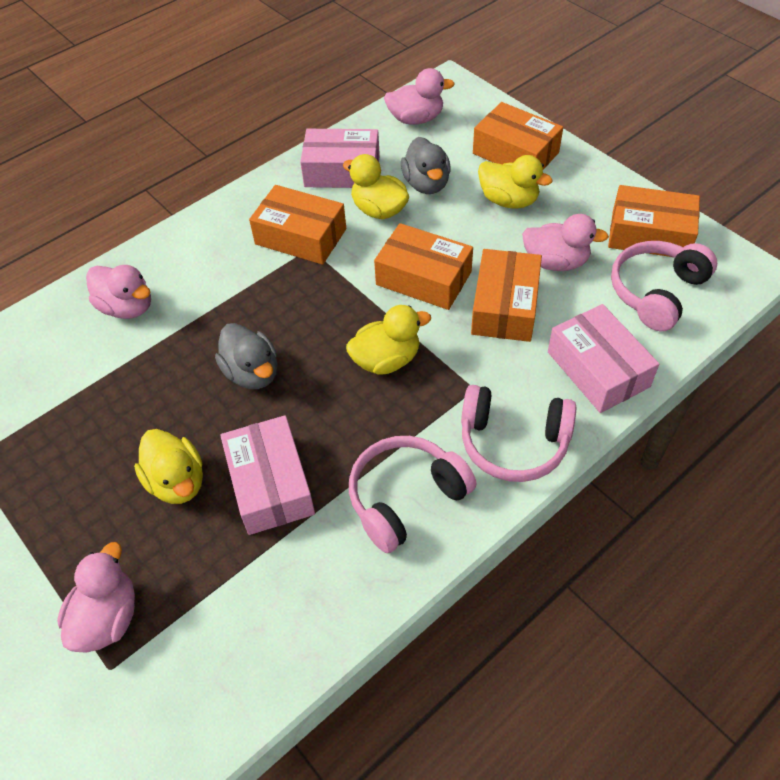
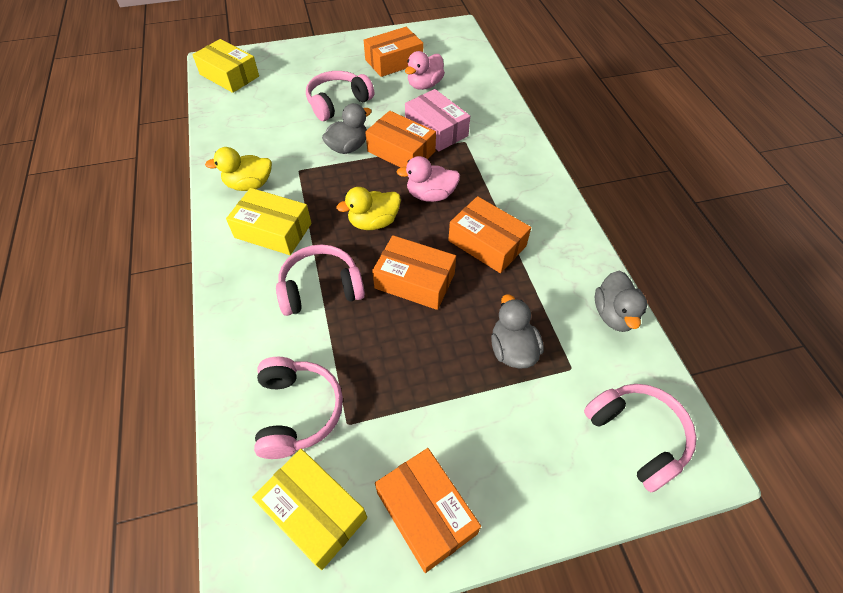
grey duck: [215,323,278,389] [401,137,451,194] = 2 -> [322,103,372,154] [491,294,544,369] [595,271,647,332] = 3
pink box: [220,415,315,535] [300,129,380,188] [548,304,659,413] = 3 -> [405,89,470,151] = 1
pink duck: [57,542,135,653] [86,265,151,319] [384,68,455,125] [522,214,609,271] = 4 -> [397,156,460,202] [405,51,445,90] = 2
pink headphones: [349,436,476,553] [461,385,576,482] [611,241,717,331] = 3 -> [254,357,343,459] [276,245,365,316] [306,71,374,121] [584,384,697,492] = 4
yellow box: none = 0 -> [192,39,259,93] [226,188,312,255] [252,449,367,570] = 3
yellow duck: [134,429,203,504] [343,154,409,219] [346,305,431,375] [478,155,553,209] = 4 -> [205,147,272,191] [336,187,401,230] = 2

